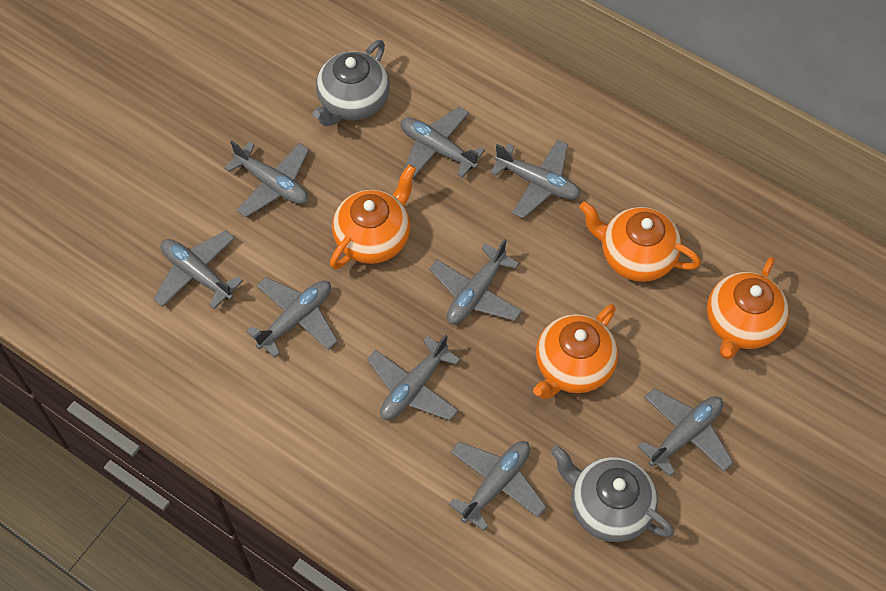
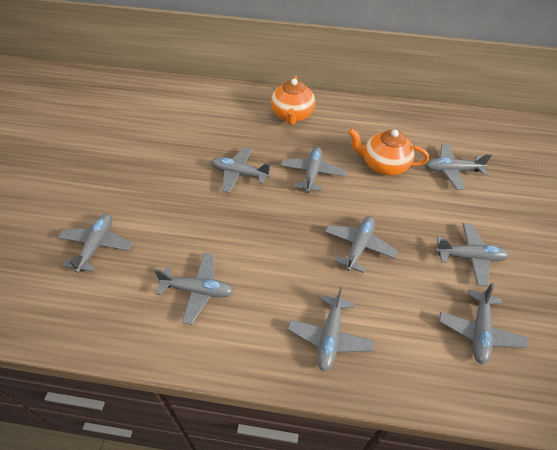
grey teapot: [313,40,390,126] [551,445,674,542] = 2 -> none = 0
orange teapot: [330,164,416,269] [533,304,618,399] [579,202,701,282] [707,257,789,359] = 4 -> [271,76,316,125] [348,128,429,176] = 2

